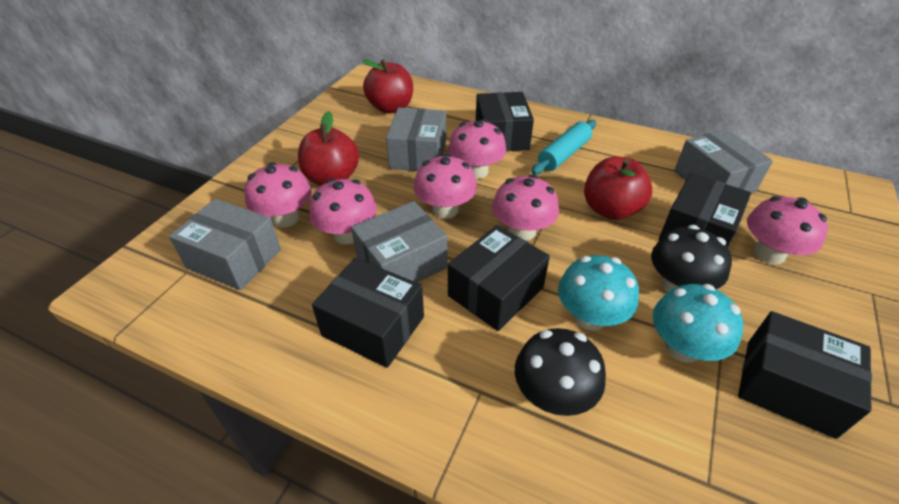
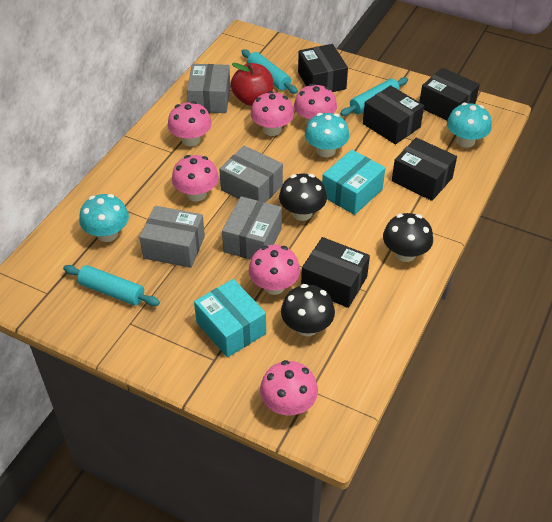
black mushroom: [515,328,606,416] [651,225,732,293] = 2 -> [279,174,327,221] [281,284,335,336] [383,213,433,262] = 3
red apple: [298,111,359,185] [362,59,413,113] [584,157,652,220] = 3 -> [231,63,273,106] = 1
turquoise box: none = 0 -> [194,279,266,357] [322,150,385,215] = 2
turquoise mushroom: [558,255,639,331] [653,284,744,363] = 2 -> [79,194,129,242] [305,113,349,157] [447,103,492,148] = 3
turquoise rolling pin: [532,120,596,175] = 1 -> [63,265,160,306] [241,49,298,94] [340,77,408,116] = 3

